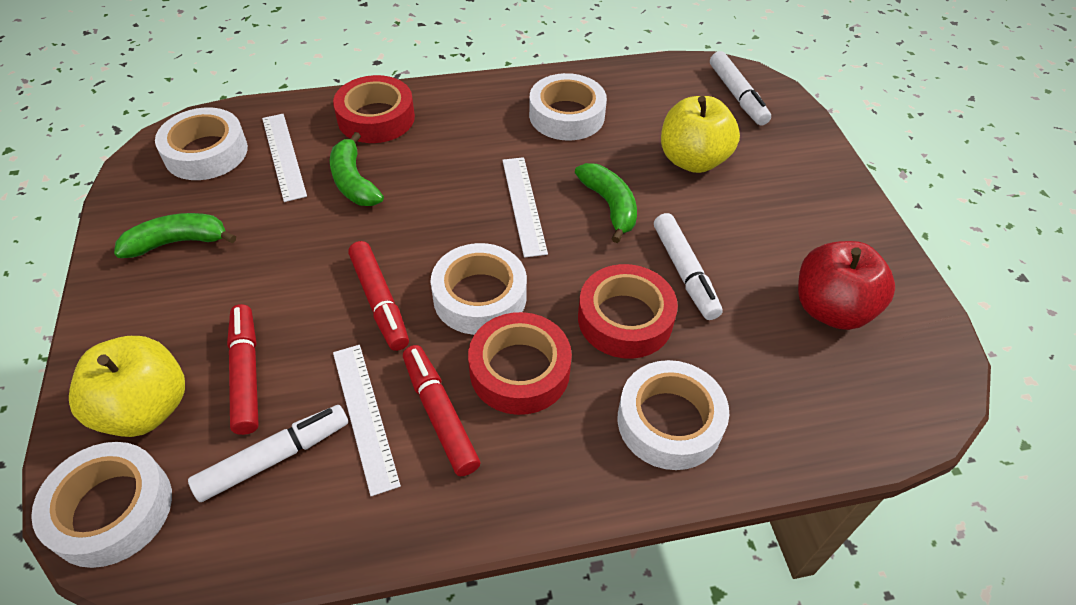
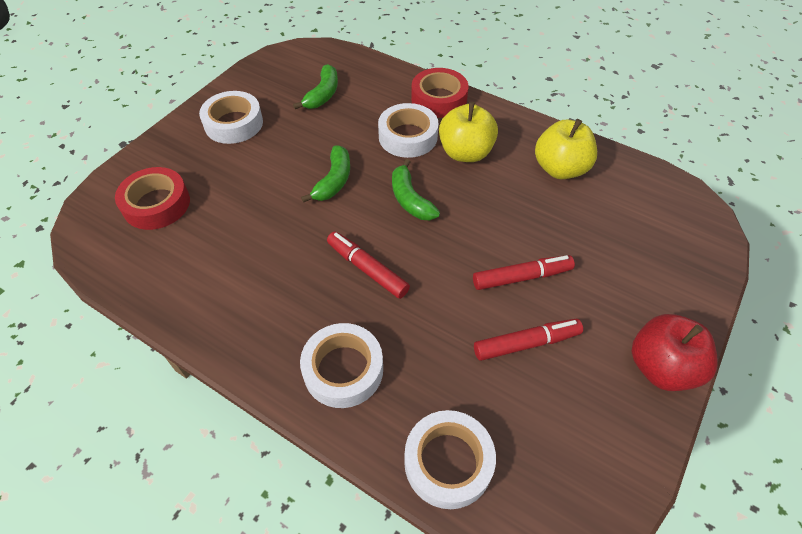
red tape: [333,75,415,143] [468,312,572,415] [578,264,678,359] = 3 -> [115,167,190,230] [411,68,468,118] = 2
white marker: [188,405,348,502] [654,213,723,320] [710,51,771,126] = 3 -> none = 0
white ruler: [262,114,307,202] [333,345,401,496] [502,157,548,258] = 3 -> none = 0
white tape: [31,442,172,568] [155,108,248,180] [431,243,527,335] [529,73,607,141] [617,360,729,470] = 5 -> [199,91,263,144] [300,323,383,408] [378,103,439,158] [404,410,496,509] = 4

